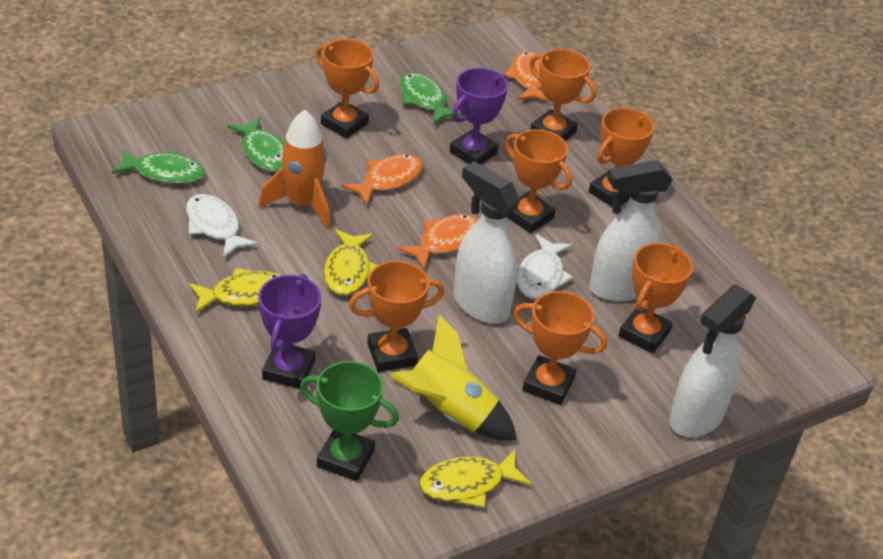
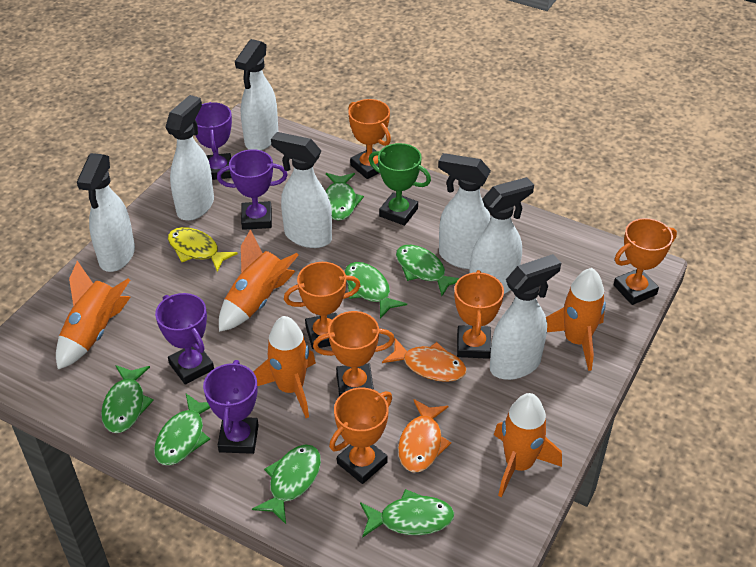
green fish: [111,149,205,184] [227,117,285,172] [400,72,462,125] = 3 -> [101,365,154,433] [154,394,210,465] [252,445,321,524] [326,173,364,221] [345,262,407,319] [360,489,454,538] [396,245,460,296] = 7
orange fish: [342,154,423,205] [397,214,478,269] [505,51,551,102] = 3 -> [382,338,466,382] [398,399,451,472] = 2
orange rocket: [259,110,330,229] = 1 -> [56,261,130,369] [219,229,299,332] [253,316,316,418] [494,393,562,497] [546,268,606,371] = 5
orange trophy: [316,39,379,138] [349,261,444,372] [505,129,572,233] [513,291,607,405] [529,49,596,141] [589,108,655,207] [619,243,693,353] = 7 -> [284,262,361,349] [313,311,395,396] [329,387,392,484] [348,99,391,179] [454,270,504,359] [613,218,677,305] = 6
purple trophy: [258,274,321,389] [450,68,508,164] = 2 -> [155,293,214,385] [195,102,232,180] [203,360,259,454] [217,149,288,230] = 4
white fish: [186,194,258,259] [517,234,573,299] = 2 -> none = 0
white spray bottle: [454,161,520,324] [589,160,673,302] [669,284,756,437] = 3 -> [77,153,135,272] [165,95,214,221] [235,39,278,151] [271,132,332,248] [438,153,491,269] [469,177,534,294] [490,254,561,380] = 7
yellow fish: [189,268,282,314] [324,229,377,296] [419,450,532,508] = 3 -> [168,227,238,272] = 1
yellow rocket: [390,315,517,440] = 1 -> none = 0

